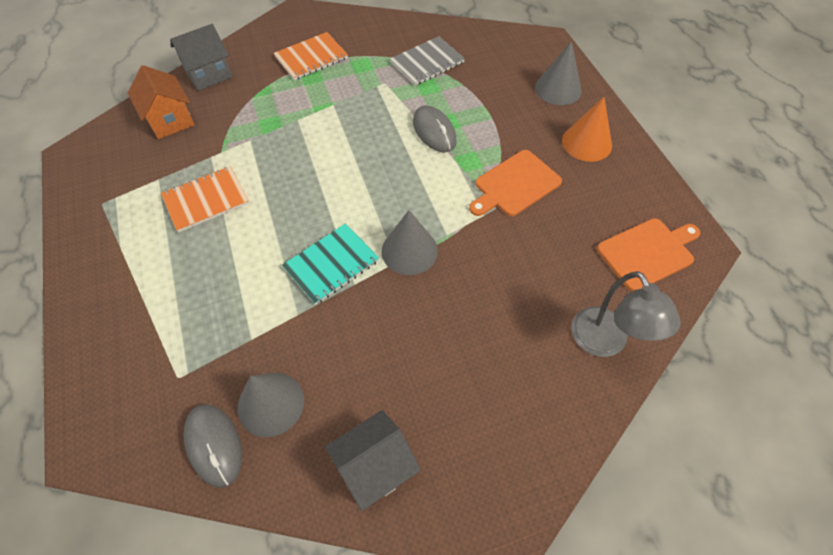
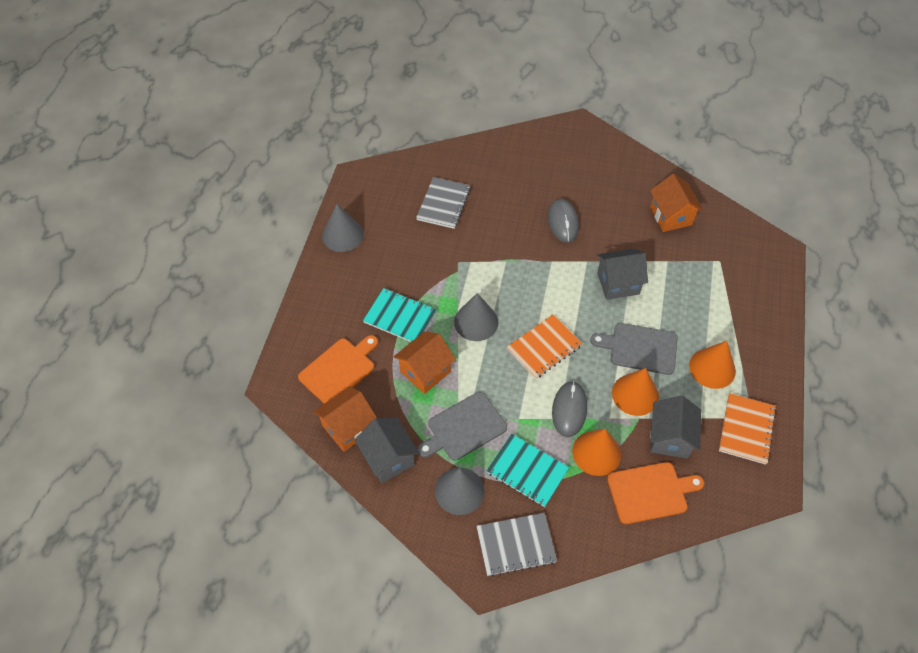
grey cutting board: none = 0 -> [418,392,507,461] [590,323,678,375] = 2
grey house: [170,24,232,91] [325,410,421,511] = 2 -> [355,417,419,483] [597,249,648,300] [650,396,701,459] = 3
grey lamp: [571,271,681,357] = 1 -> none = 0
grey notebook: [390,36,465,86] = 1 -> [416,177,471,229] [476,513,557,577] = 2
orange cone: [562,97,612,162] = 1 -> [572,429,621,476] [612,368,659,416] [689,341,736,389] = 3
orange house: [128,65,194,139] = 1 -> [313,386,377,452] [394,331,456,394] [650,174,703,232] = 3
turquoise notebook: [282,223,379,305] = 1 -> [363,288,437,342] [487,434,569,507] = 2

